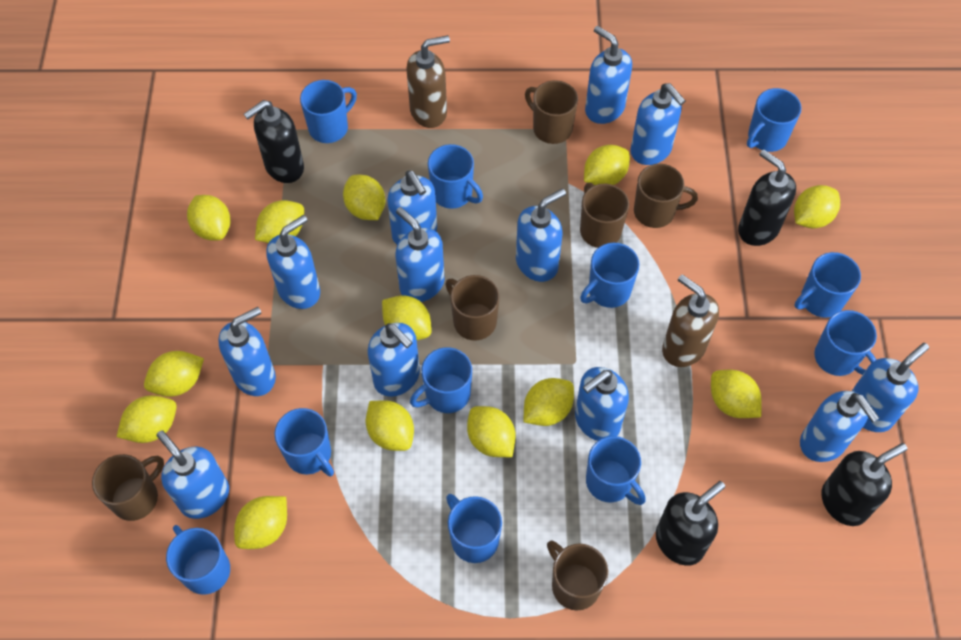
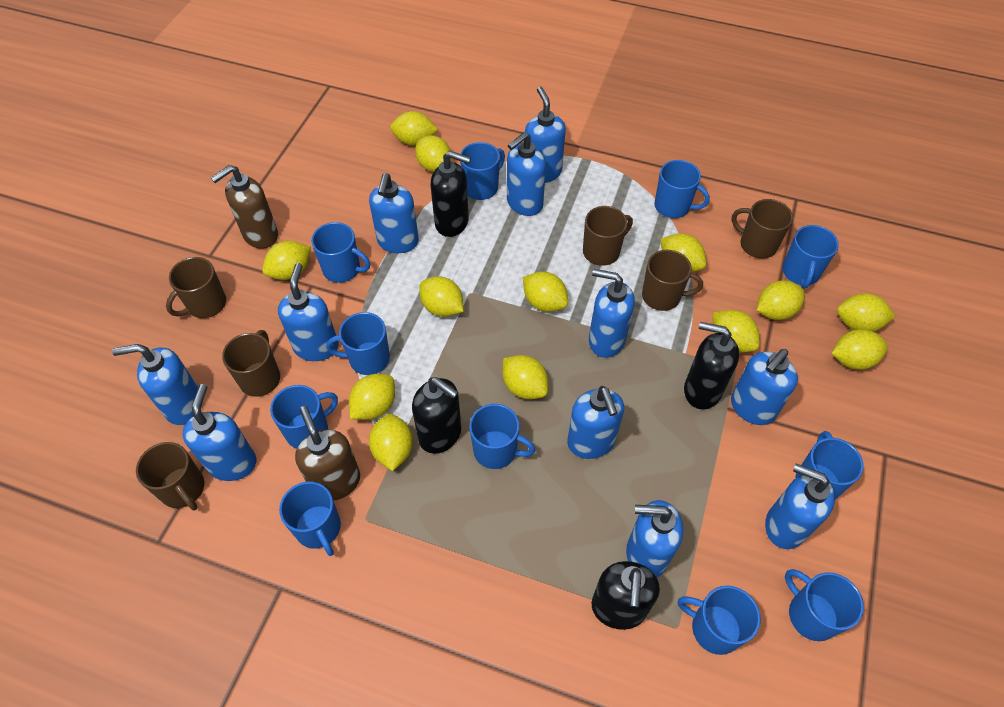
blue soap dispenser: [156,430,229,519] [218,307,276,396] [266,215,320,309] [368,323,420,397] [387,171,437,245] [395,207,445,302] [516,188,566,282] [575,367,629,441] [585,26,632,124] [630,83,686,165] [800,391,879,462] [852,343,929,432] = 12 -> [112,344,202,425] [182,384,257,481] [278,263,338,361] [369,173,419,253] [507,132,546,216] [525,87,566,183] [567,386,624,459] [589,269,635,358] [626,500,683,578] [731,349,798,425] [765,464,835,549] = 11

